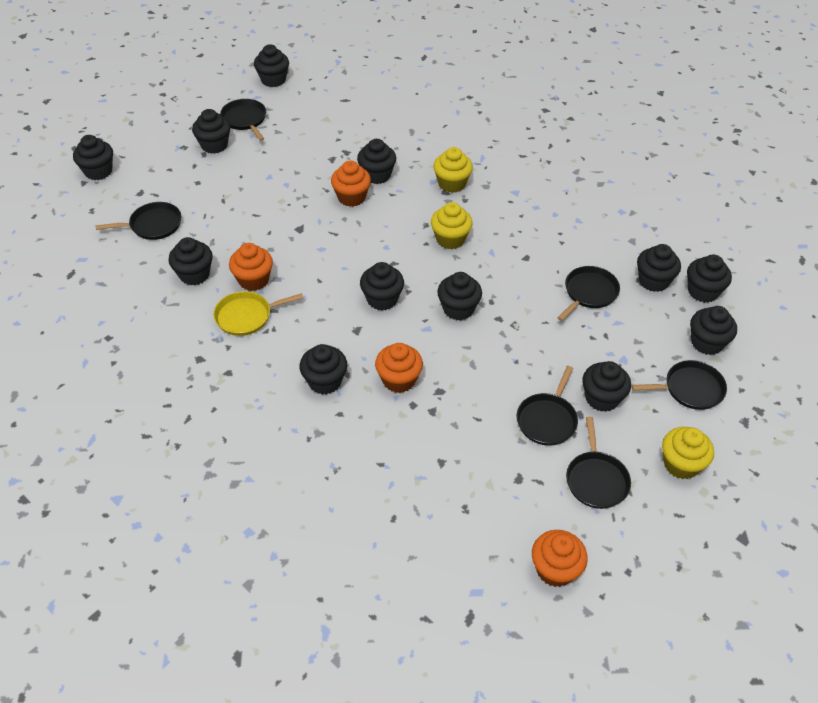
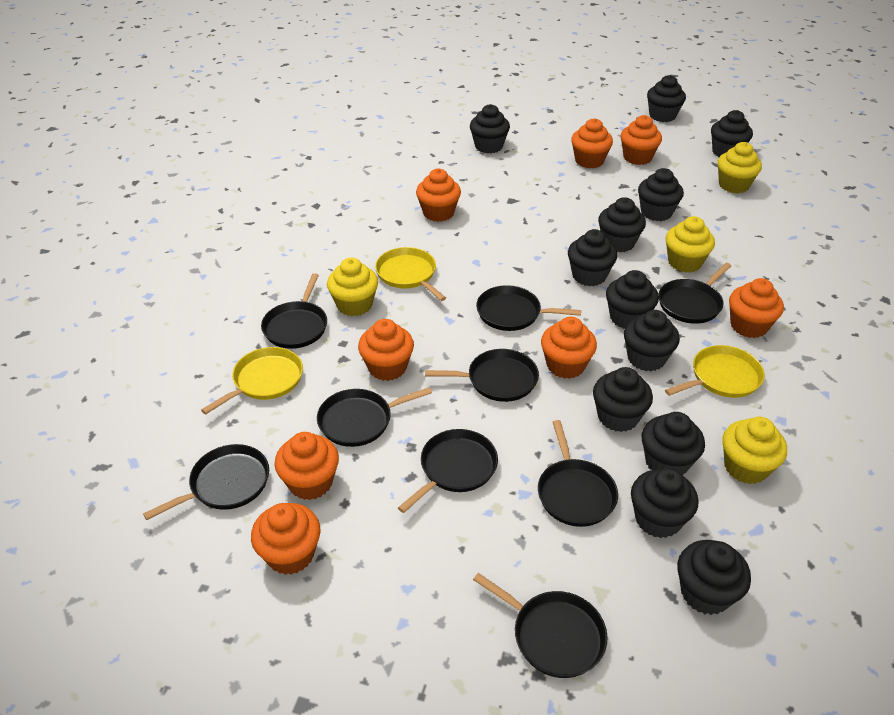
black pan: [95,202,181,240] [220,99,266,141] [516,366,578,446] [557,266,620,321] [566,417,631,509] [632,360,727,410] = 6 -> [143,444,269,520] [261,273,327,349] [317,387,432,447] [398,429,498,513] [425,349,539,402] [473,573,608,678] [476,285,581,331] [538,420,618,527] [658,263,731,324] = 9
orange cupcake: [229,243,273,291] [331,161,371,207] [375,343,423,393] [532,530,588,587] = 4 -> [251,503,321,575] [275,432,339,500] [358,319,414,381] [416,169,461,222] [541,317,597,379] [571,118,613,168] [620,115,662,165] [729,278,784,338] = 8
yellow cupcake: [431,202,473,249] [433,147,473,193] [662,427,714,479] = 3 -> [327,258,378,316] [666,216,715,273] [718,142,762,193] [722,417,787,484] = 4
yellow pan: [213,291,303,336] = 1 -> [201,347,303,414] [375,247,446,301] [665,345,765,398] = 3

